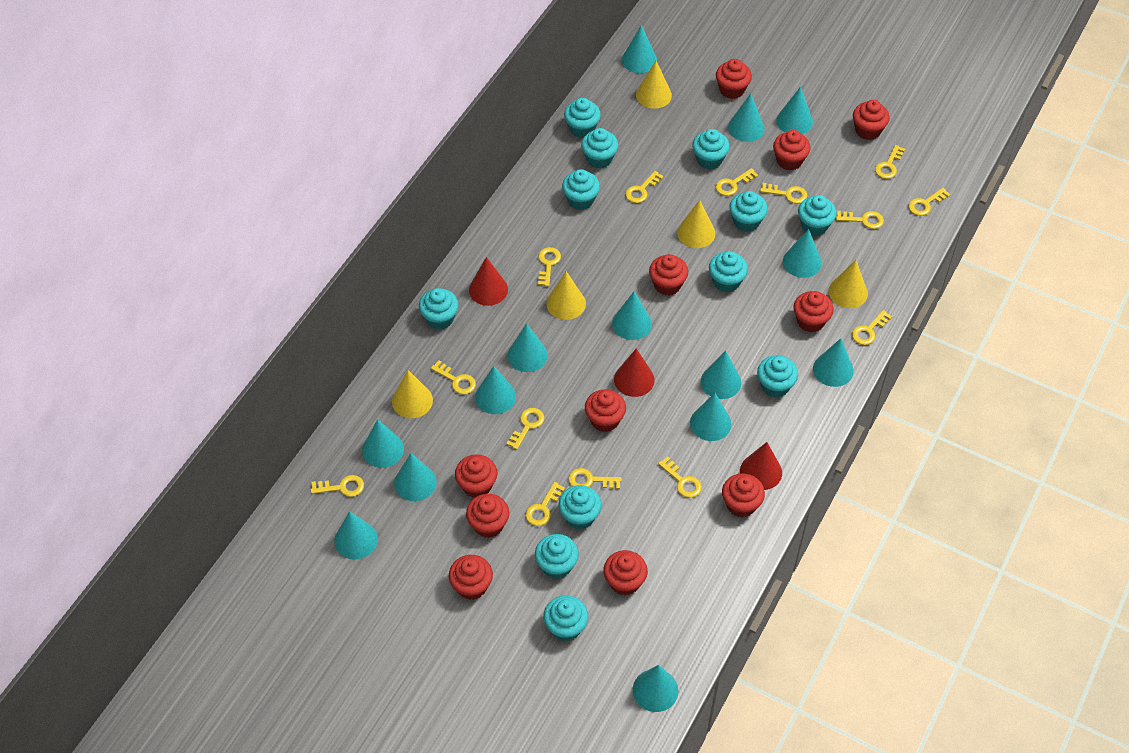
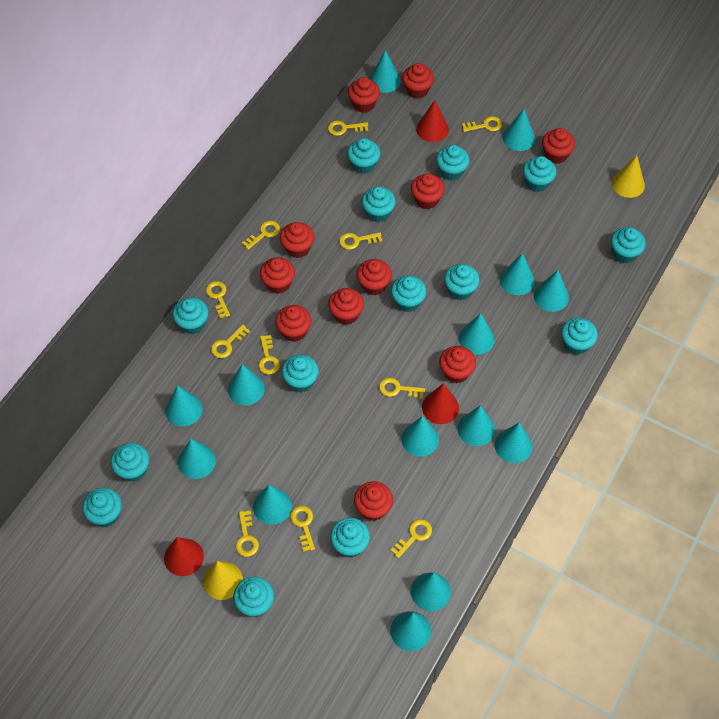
turquoise cupcake: [419,288,459,330] [535,534,579,579] [543,595,588,641] [559,485,602,530] [562,169,600,210] [564,98,601,138] [581,128,618,168] [692,129,730,169] [709,251,748,292] [729,191,768,232] [757,355,798,397] [798,195,836,236] = 12 -> [82,488,122,527] [111,443,149,482] [172,297,209,334] [233,577,274,617] [282,355,319,392] [330,518,370,558] [347,138,380,174] [362,186,396,222] [391,275,427,312] [436,145,470,181] [444,264,480,300] [523,156,557,192] [561,318,598,355] [611,227,646,263] = 14
yellow cone: [392,370,433,418] [546,271,586,320] [636,61,672,109] [677,200,715,248] [828,260,868,308] = 5 -> [203,561,243,600] [611,155,645,198] = 2
yellow key: [311,475,364,497] [431,360,476,395] [506,408,545,450] [525,482,565,526] [537,247,561,287] [568,468,622,489] [625,171,664,203] [658,456,702,498] [716,168,758,196] [760,183,808,204] [836,211,884,229] [852,310,892,345] [875,145,905,179] [908,188,951,216] = 14 -> [206,281,230,318] [211,325,250,358] [236,511,259,557] [242,221,280,250] [258,335,280,375] [290,506,315,552] [328,121,368,136] [339,232,382,250] [379,378,425,399] [390,519,432,558] [462,116,502,132] = 11

